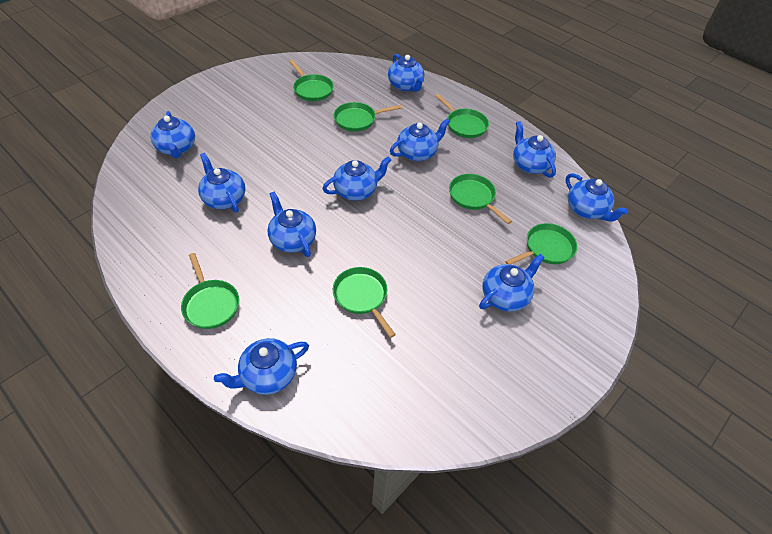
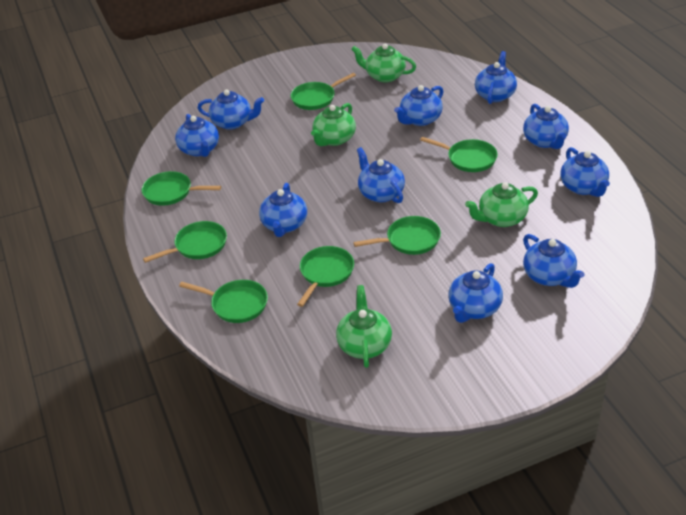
green teapot: none = 0 -> [311,103,356,146] [336,285,392,368] [351,44,416,83] [465,182,538,227] = 4

